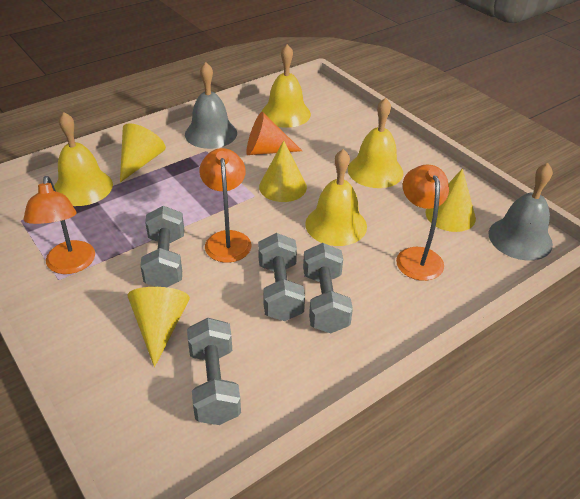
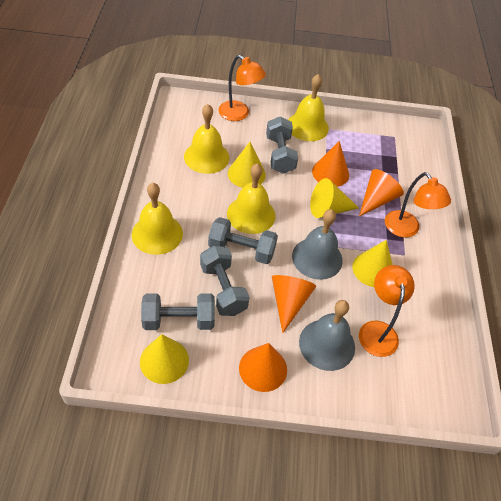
orange cone: [246,112,302,155] = 1 -> [239,343,287,392] [272,275,316,333] [312,141,349,187] [359,169,404,216] = 4

